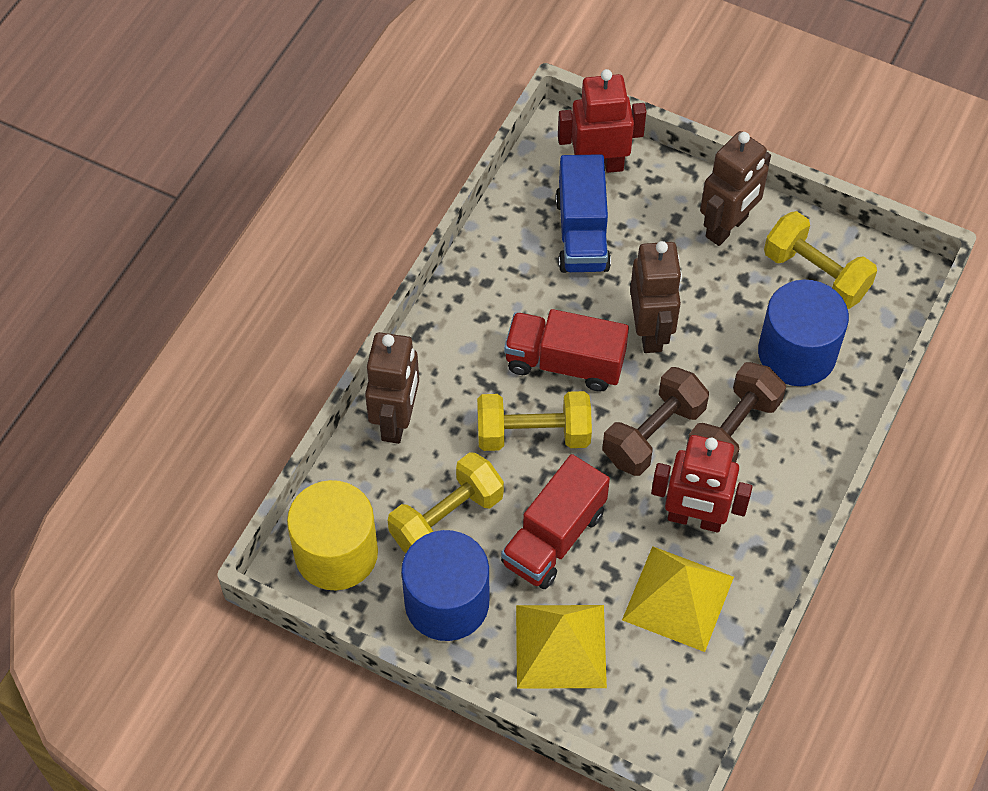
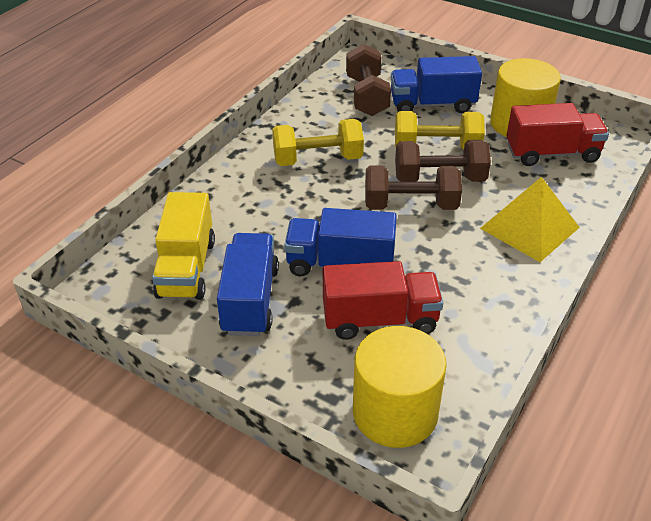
blue cylinder: [401,530,489,641] [758,280,849,386] = 2 -> none = 0
blue truck: [555,154,611,273] = 1 -> [217,233,279,336] [284,208,397,276] [391,56,482,113] = 3
brown dumbbell: [602,367,709,476] [686,362,786,463] = 2 -> [346,44,391,116] [365,166,462,210] [395,140,491,182] = 3
brown robot: [365,332,419,444] [630,241,682,353] [700,131,771,246] = 3 -> none = 0
red robot: [558,69,646,173] [651,435,752,533] = 2 -> none = 0
yellow cylinder: [287,480,378,591] = 1 -> [353,326,447,448] [490,58,561,137] = 2
yellow dumbbell: [388,452,504,553] [477,391,592,451] [764,211,877,309] = 3 -> [272,119,364,166] [395,111,485,149] = 2
yellow pyramid: [516,605,607,688] [622,546,734,652] = 2 -> [480,177,580,262] = 1
yellow truck: none = 0 -> [152,192,215,300] = 1

